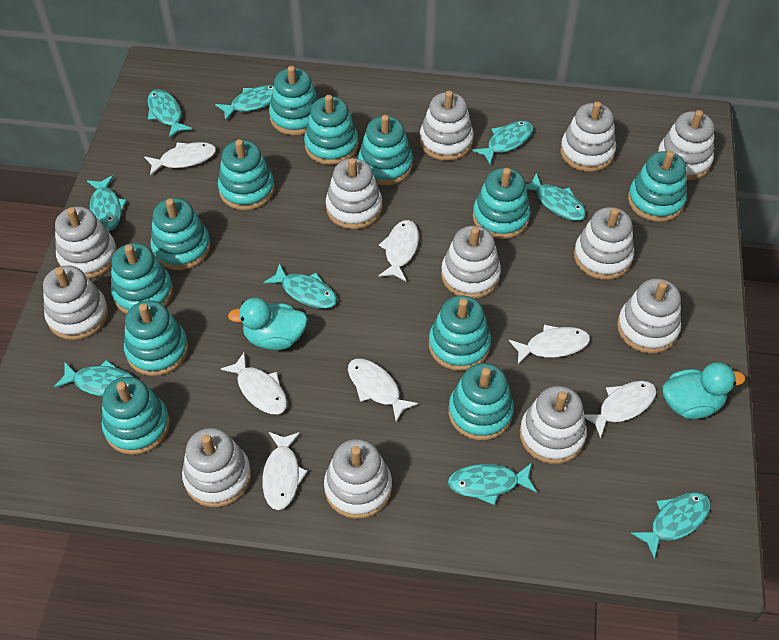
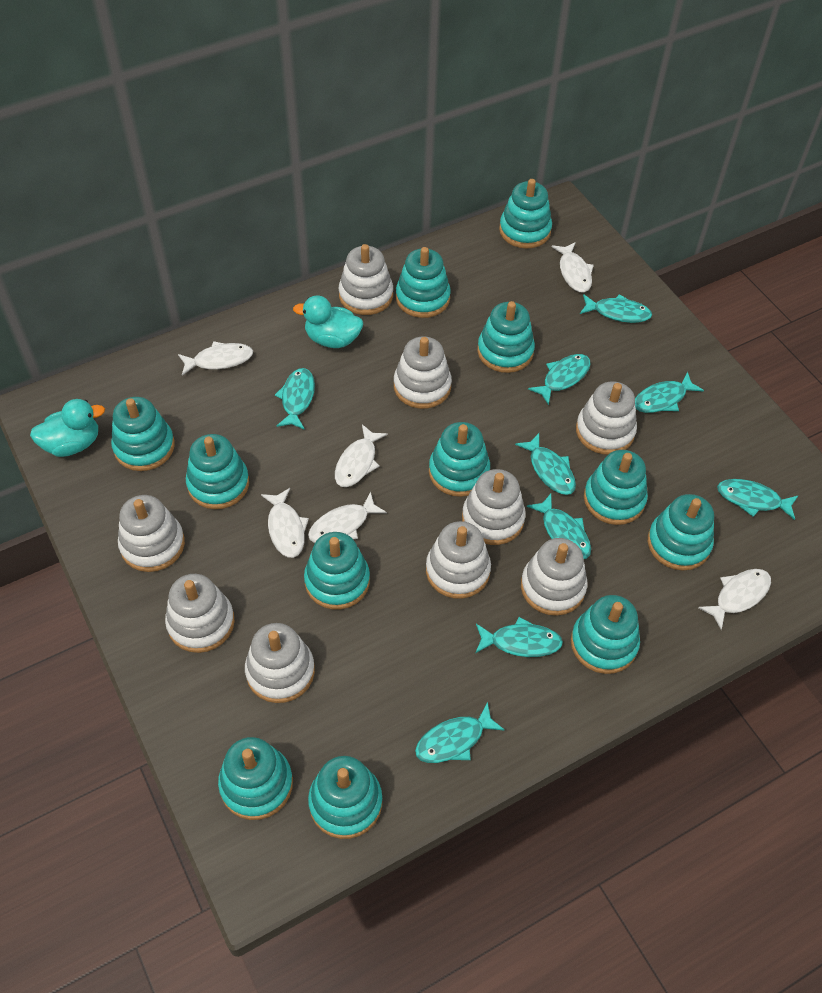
white fish: [144,142,216,176] [221,353,287,415] [262,432,308,510] [348,359,418,422] [379,220,419,281] [509,325,590,364] [584,381,656,438] = 7 -> [178,341,253,376] [261,488,309,558] [308,491,387,543] [335,424,388,487] [552,242,594,293] [698,569,771,630] = 6
white stacking toy: [43,265,108,340] [55,207,117,279] [182,428,251,507] [324,439,392,519] [326,158,382,229] [419,91,474,161] [441,226,501,299] [519,386,587,464] [560,101,616,172] [574,207,634,280] [617,278,681,353] [657,110,714,181] = 12 -> [118,495,185,572] [165,574,235,653] [245,623,315,703] [339,244,393,315] [394,337,452,409] [426,521,491,599] [462,469,526,545] [521,538,587,616] [576,381,637,455] = 9

